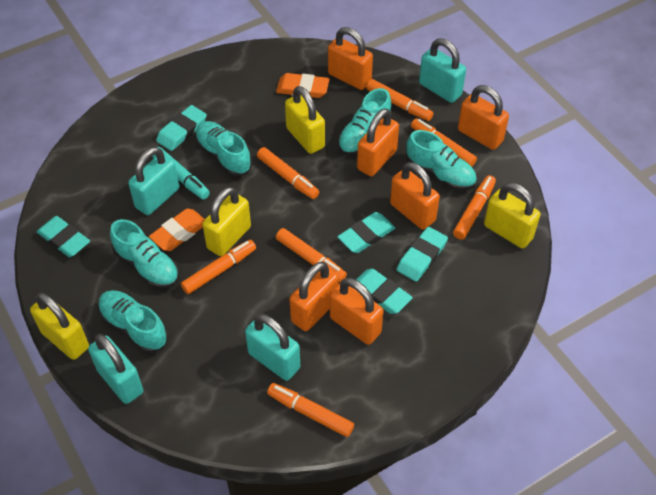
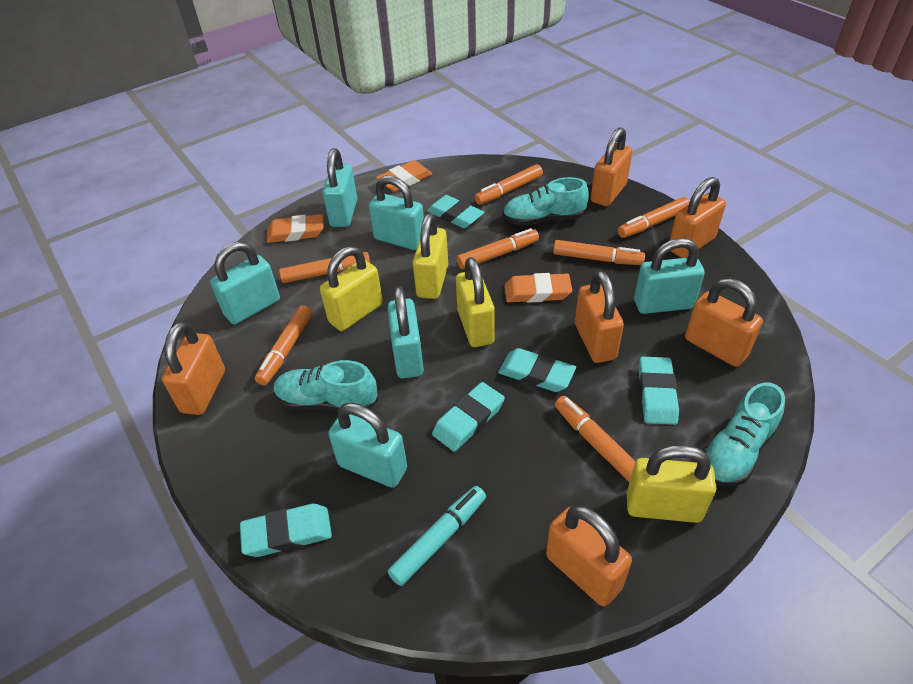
orange eraser: [149,208,205,251] [276,73,330,98] = 2 -> [267,214,324,243] [376,160,432,192] [505,273,572,303] = 3
turquoise padlock: [88,334,143,404] [128,147,179,215] [245,314,300,381] [419,38,466,103] = 4 -> [210,242,280,324] [322,148,357,227] [328,403,407,488] [369,176,424,250] [387,286,424,379] [634,238,705,314] = 6
turquoise shoe: [98,290,168,353] [110,219,179,288] [195,121,252,177] [338,88,392,156] [406,130,477,191] = 5 -> [274,360,378,411] [502,177,589,226] [703,383,785,486] = 3

